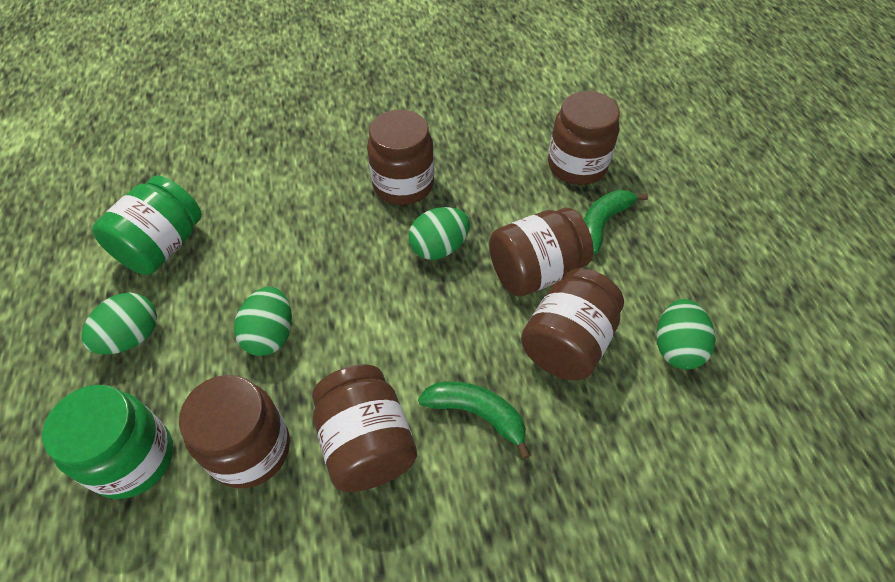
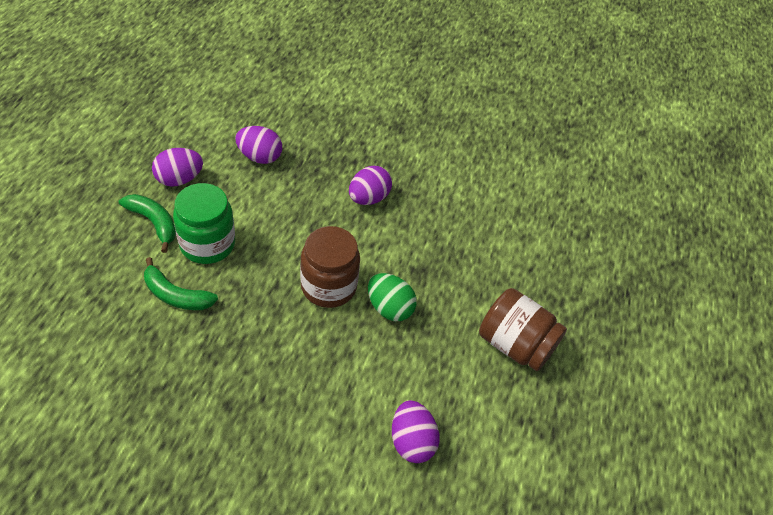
brown jar: [179,375,290,488] [312,364,417,492] [367,110,434,205] [489,208,594,297] [521,268,624,380] [548,91,620,185] = 6 -> [300,226,360,308] [479,288,567,371] = 2
green egg: [81,293,157,354] [234,287,292,356] [409,207,470,260] [657,299,716,370] = 4 -> [368,273,416,321] = 1
green jar: [42,385,173,499] [92,175,202,275] = 2 -> [173,183,235,264] = 1
purple egg: none = 0 -> [152,148,203,187] [235,126,282,164] [349,166,392,205] [392,400,440,463] = 4

